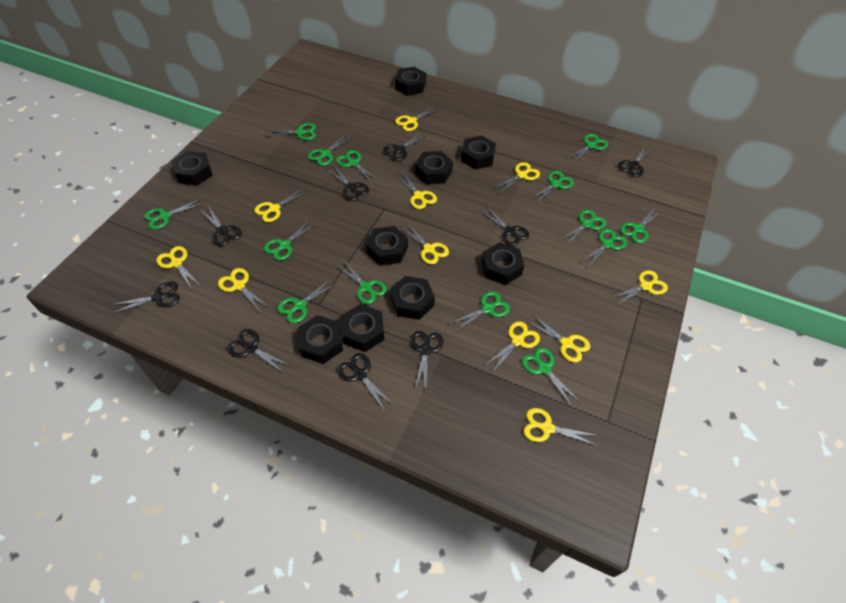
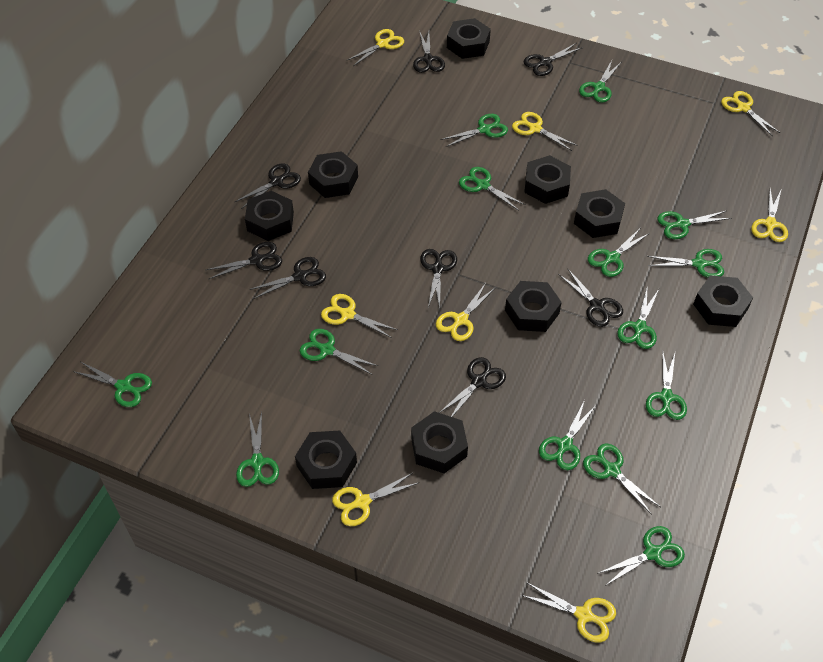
black scissors: [112,281,180,313] [201,206,242,246] [227,329,291,373] [327,166,369,201] [337,353,393,411] [383,133,427,161] [410,331,443,392] [480,207,529,246] [618,146,653,177] = 9 -> [206,242,282,279] [235,164,301,209] [249,257,326,299] [413,30,445,73] [420,249,457,309] [439,357,506,417] [524,43,583,76] [558,268,623,327] = 8
yellow scissors: [157,246,200,289] [218,268,269,313] [254,188,307,222] [395,106,439,131] [395,171,437,209] [400,223,449,264] [484,321,540,373] [493,162,540,194] [524,408,599,446] [526,315,590,363] [610,270,668,305] = 11 -> [321,294,398,338] [332,472,420,526] [348,29,404,66] [436,283,496,341] [512,112,578,151] [521,582,616,643] [721,91,780,136] [751,189,788,242] = 8

